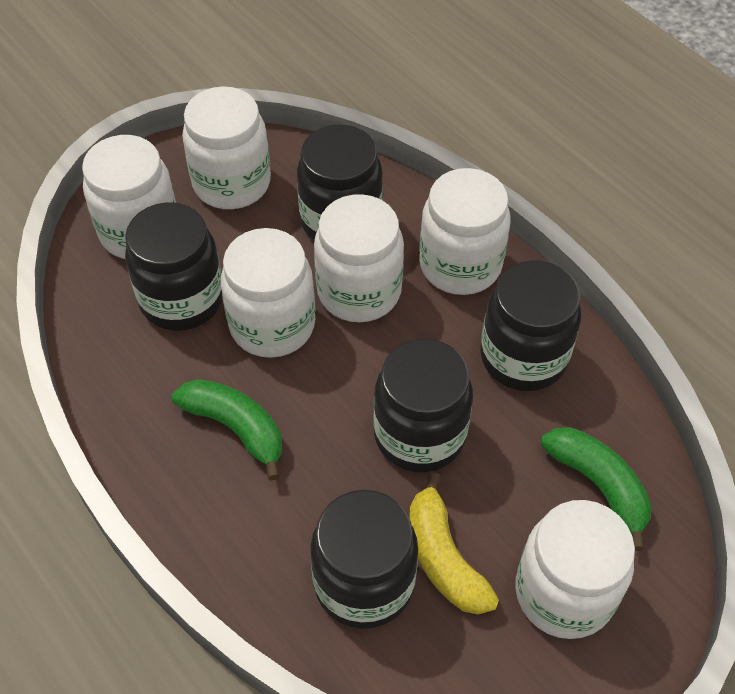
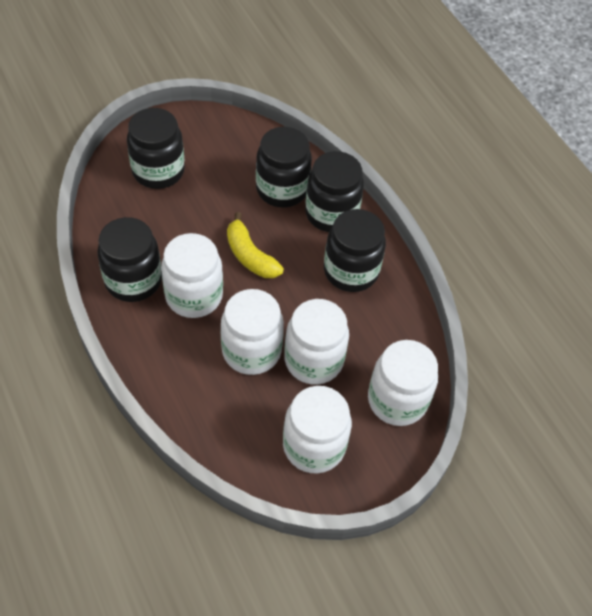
green banana: [172,379,282,481] [541,427,651,551] = 2 -> none = 0
white jar: [82,135,176,259] [182,86,271,209] [221,228,315,358] [314,194,404,322] [419,168,510,295] [515,500,635,639] = 6 -> [161,233,223,318] [221,289,284,375] [283,386,352,473] [284,299,349,384] [368,340,438,426] = 5

